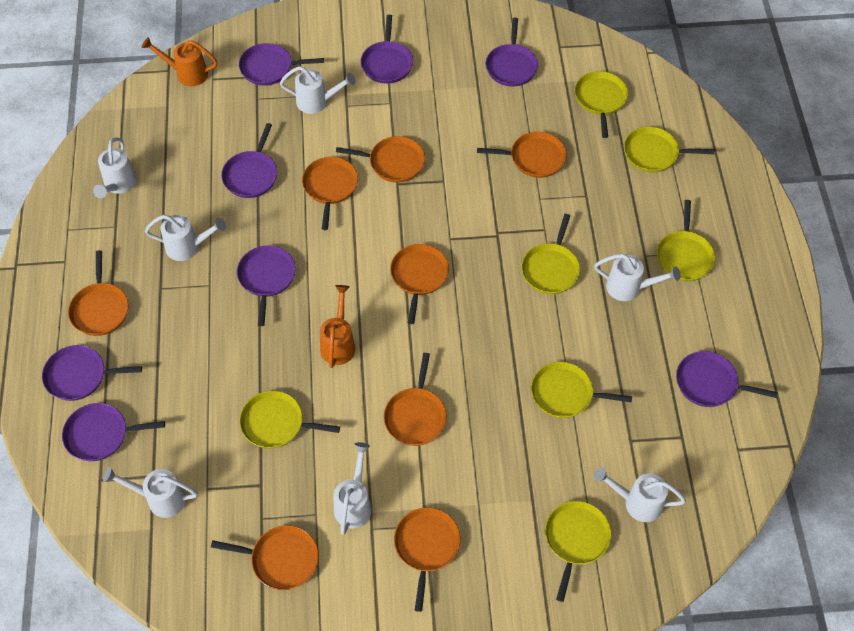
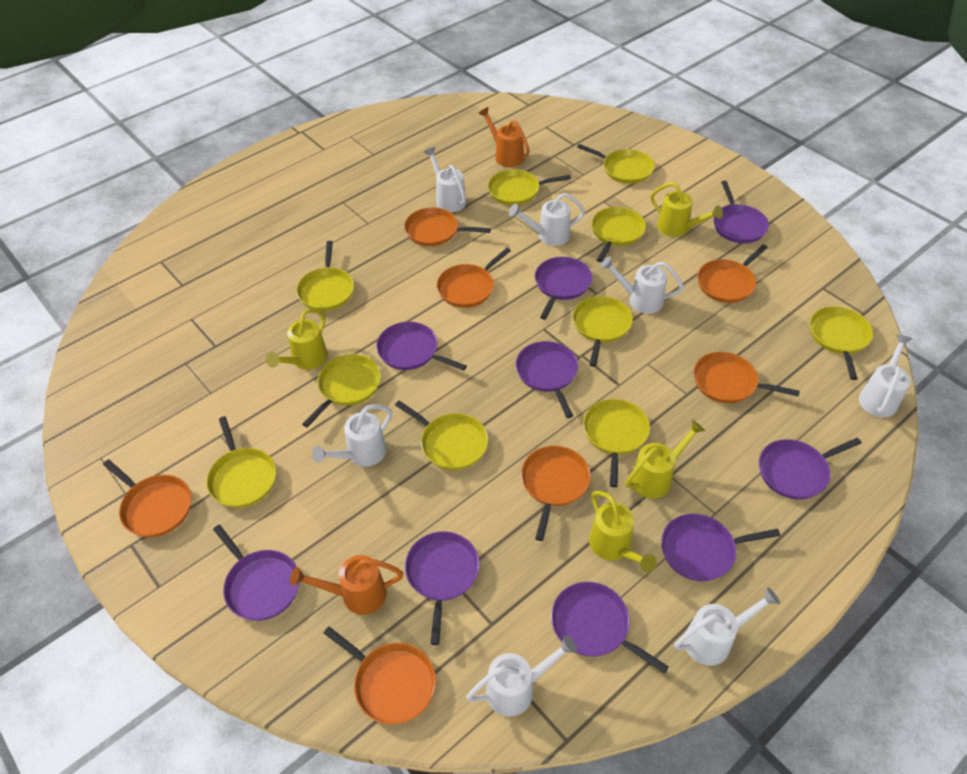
orange pan: [68,250,129,336] [211,525,319,590] [302,157,358,230] [336,136,425,183] [384,353,447,446] [390,244,449,324] [394,508,461,612] [477,132,567,178] = 8 -> [103,459,192,537] [324,626,436,724] [404,207,491,246] [437,248,511,308] [521,446,591,541] [693,352,800,403] [697,244,768,303] = 7
purple pan: [42,345,142,401] [62,403,165,461] [221,123,277,198] [237,246,296,326] [239,43,324,86] [361,15,413,84] [486,18,538,87] [676,351,778,407] = 8 -> [213,525,300,621] [376,322,467,371] [405,531,479,645] [515,341,578,418] [535,257,592,320] [551,582,669,674] [661,514,780,581] [714,181,769,243] [759,438,862,500] = 9
yellow pan: [239,391,340,449] [521,214,580,294] [531,362,632,418] [545,501,611,602] [574,71,628,138] [624,127,714,173] [657,200,715,281] = 7 -> [206,416,276,508] [296,241,354,311] [302,354,381,428] [395,401,488,470] [488,169,571,205] [572,296,633,367] [577,144,655,184] [583,399,650,487] [591,207,646,262] [810,306,873,380] = 10
yellow watering can: none = 0 -> [266,308,328,370] [589,491,657,573] [625,420,705,499] [650,182,723,237] = 4

